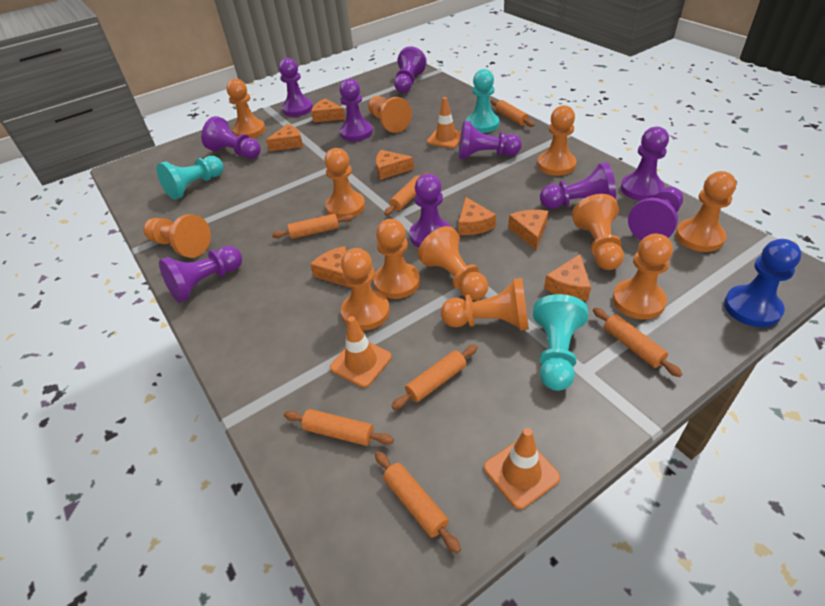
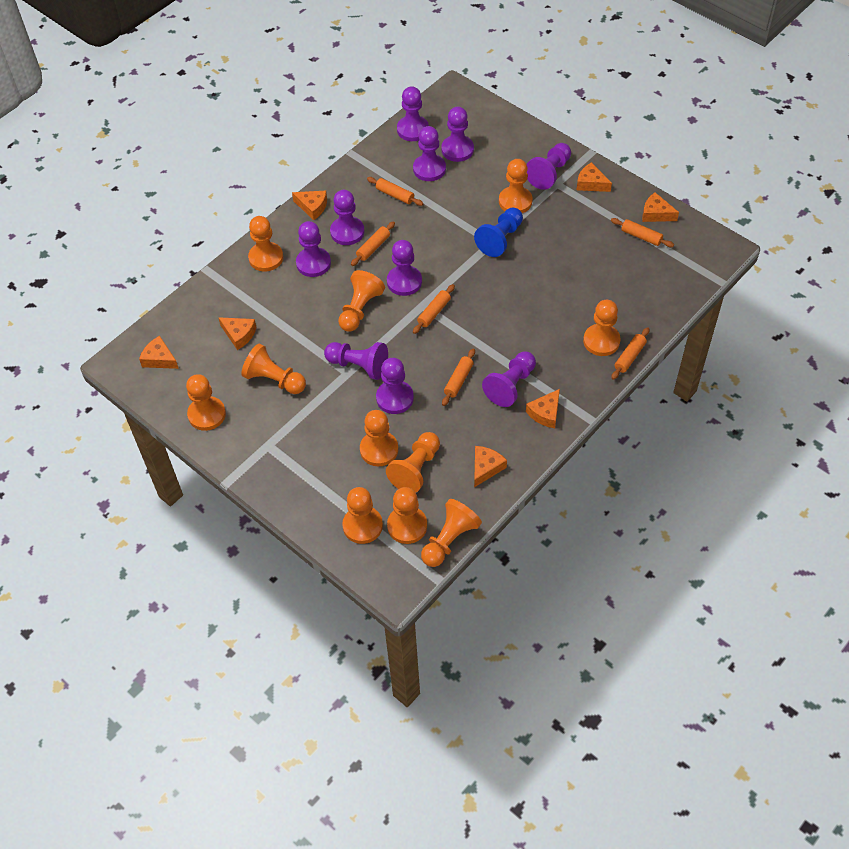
orange pawn: [143,214,211,258] [226,79,266,138] [324,148,365,219] [341,248,390,331] [368,96,412,133] [374,219,420,299] [418,226,488,301] [441,278,529,330] [537,105,576,176] [572,194,624,270] [613,234,673,320] [676,171,736,252] = 12 -> [186,374,226,431] [241,343,306,394] [248,216,283,271] [338,270,385,332] [342,487,383,544] [360,410,398,466] [386,432,440,493] [387,487,427,544] [421,499,482,567] [499,159,533,213] [583,300,621,356] = 11
orange rolling pin: [272,214,354,239] [284,409,394,446] [375,451,461,553] [384,172,429,215] [391,345,477,410] [491,99,535,127] [593,307,682,377] = 7 -> [351,221,395,266] [367,177,423,206] [413,284,455,334] [442,348,475,406] [611,218,674,247] [611,327,649,380] = 6
orange traffic cone: [330,316,392,388] [427,97,461,148] [484,428,560,509] = 3 -> none = 0
turquoise pawn: [157,156,223,200] [466,69,500,133] [533,294,588,391] = 3 -> none = 0

